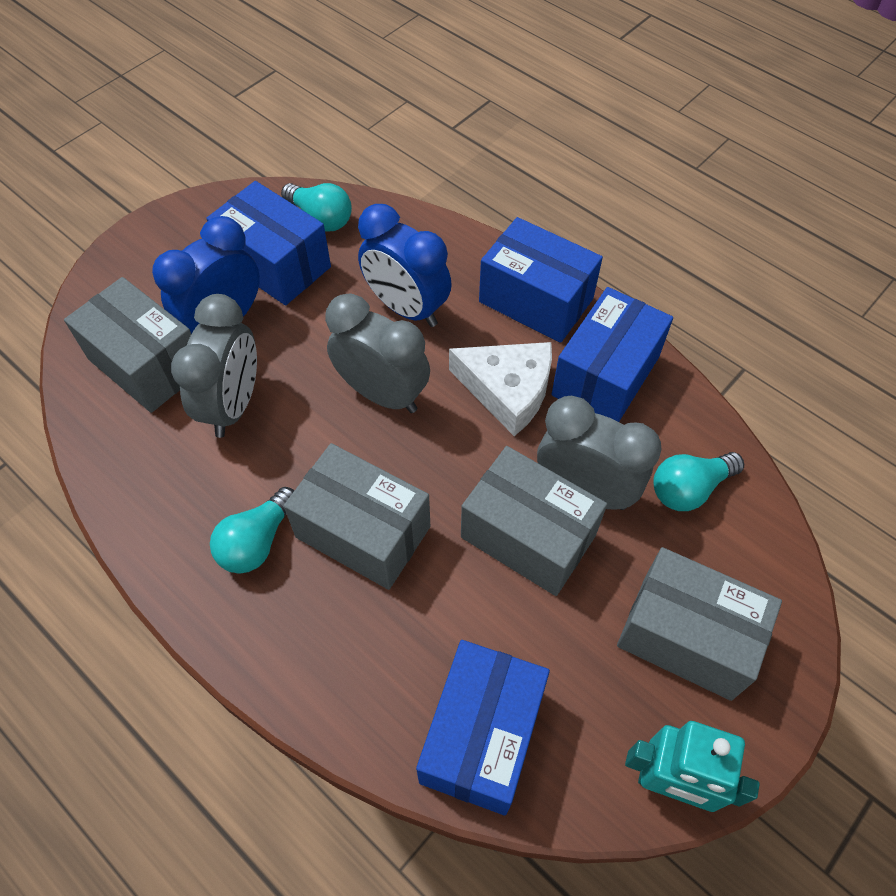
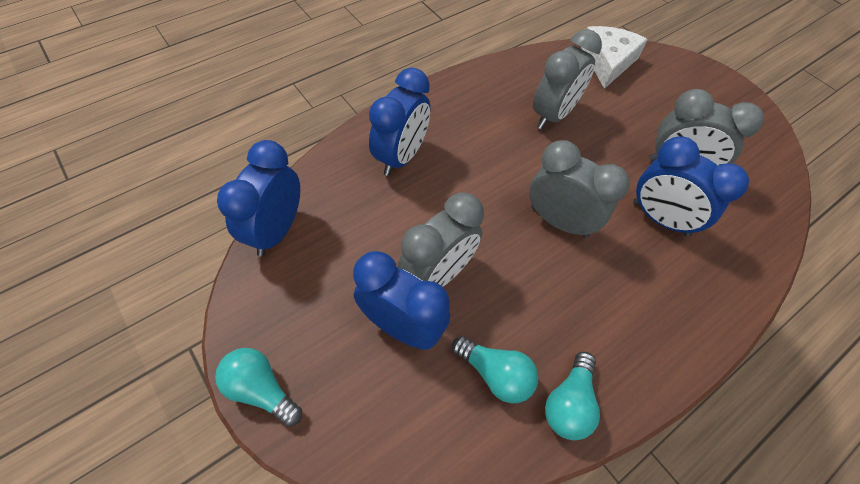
blue box: [206,181,331,306] [416,640,550,815] [479,217,603,343] [552,287,673,422] = 4 -> none = 0
blue clock: [152,216,260,334] [358,204,452,327] = 2 -> [217,140,300,257] [353,251,450,350] [369,68,430,176] [633,136,749,237] = 4
grey box: [64,277,191,413] [284,443,430,590] [461,446,607,596] [617,547,782,701] = 4 -> none = 0
grey clock: [171,294,257,438] [325,293,430,413] [537,396,661,510] = 3 -> [398,193,484,286] [529,140,630,238] [533,29,602,130] [649,89,764,165] = 4
turquoise robot: [625,721,760,812] = 1 -> none = 0

